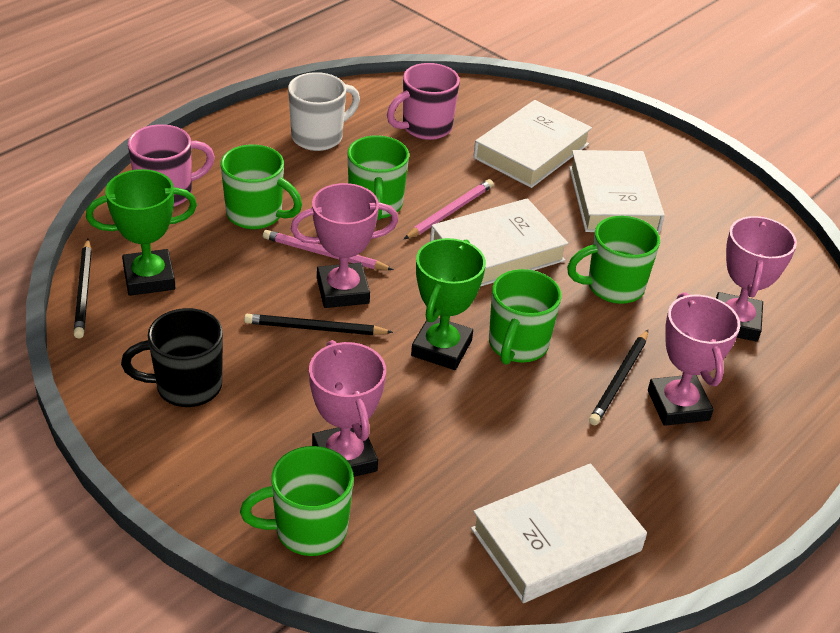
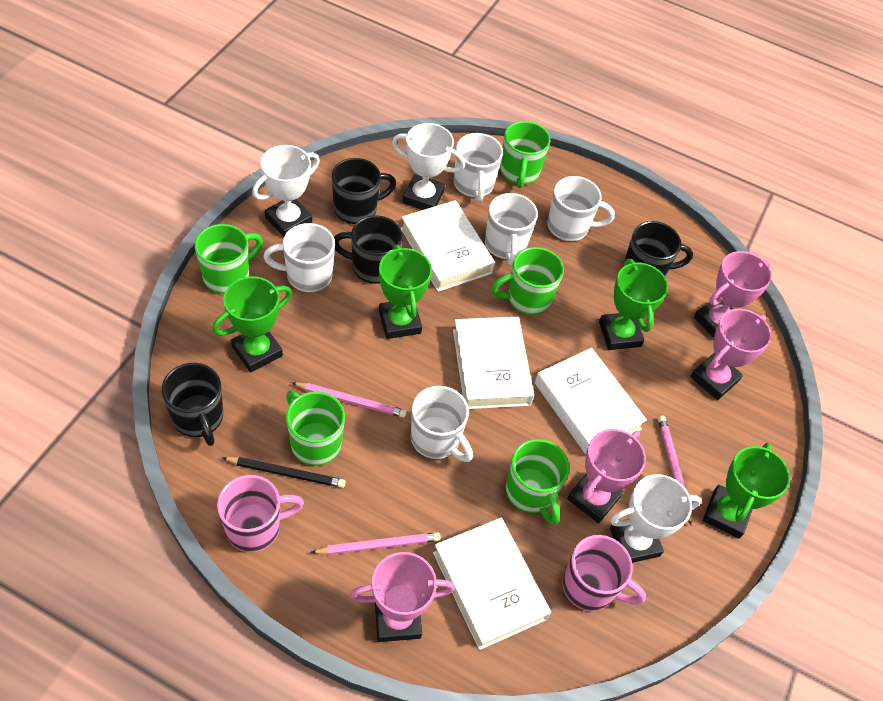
black mug: [121,308,223,407] = 1 -> [162,363,223,446] [332,158,396,224] [334,215,402,284] [624,221,693,276] = 4
black pencil: [74,239,92,338] [244,314,393,335] [589,330,648,425] = 3 -> [223,457,346,488] = 1
green trophy: [86,169,197,296] [411,238,486,370] = 2 -> [212,276,292,372] [379,245,432,339] [599,259,668,350] [703,443,790,538] = 4
pink pencil: [263,230,394,270] [404,179,493,239] = 2 -> [292,382,407,418] [310,532,441,555] [658,416,692,525] = 3
white mug: [288,72,360,151] = 1 -> [263,223,335,292] [411,386,473,462] [454,133,503,202] [485,193,538,265] [548,176,615,241] = 5
white trophy: none = 0 -> [252,145,320,237] [392,123,465,210] [610,474,702,563] = 3

